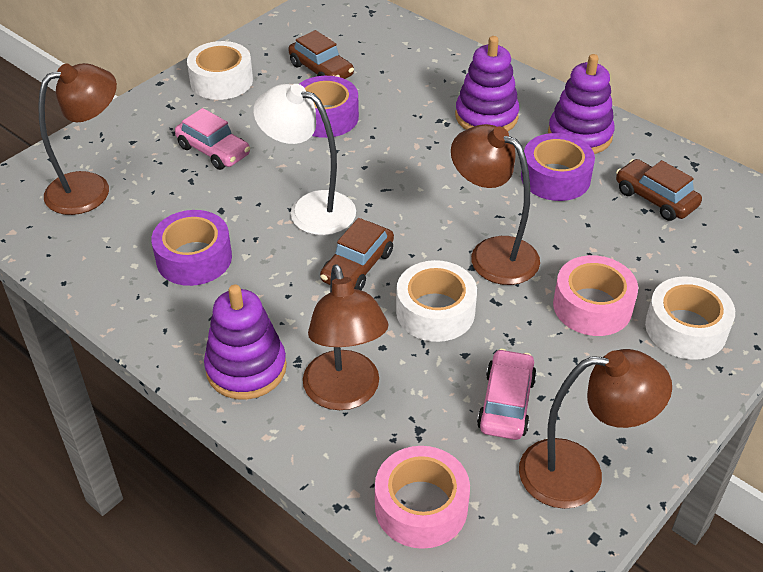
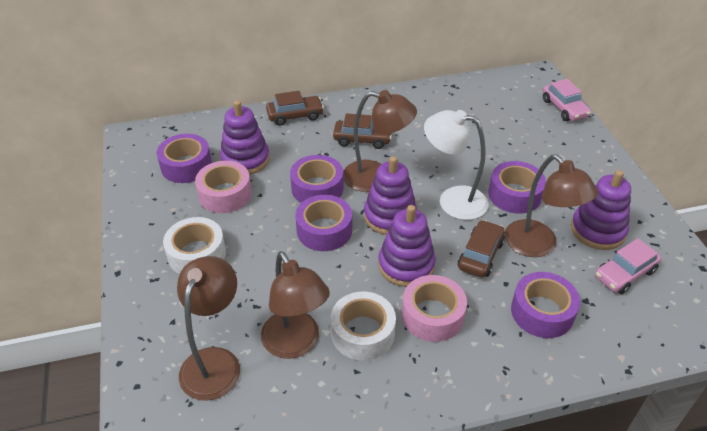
purple stacking toy: [204,285,287,400] [455,36,519,131] [548,54,615,154] = 3 -> [220,100,270,175] [364,156,417,235] [378,205,436,287] [571,170,631,250] = 4
purple tape: [151,210,232,286] [299,76,359,138] [521,133,595,201] = 3 -> [157,134,212,183] [290,155,344,203] [295,195,352,251] [488,161,546,214] [511,272,580,338] = 5
white tape: [187,41,253,100] [396,260,477,342] [645,276,735,360] = 3 -> [163,217,226,274] [331,291,396,361] = 2

